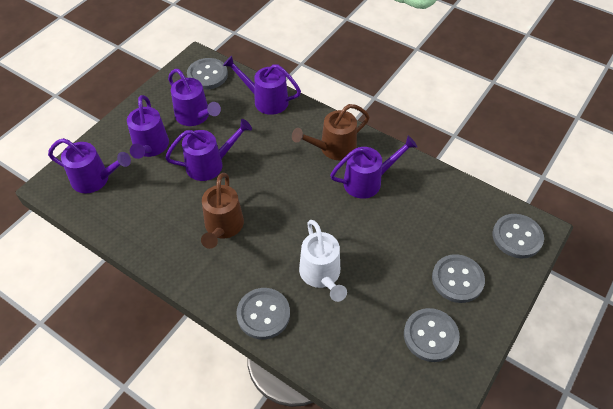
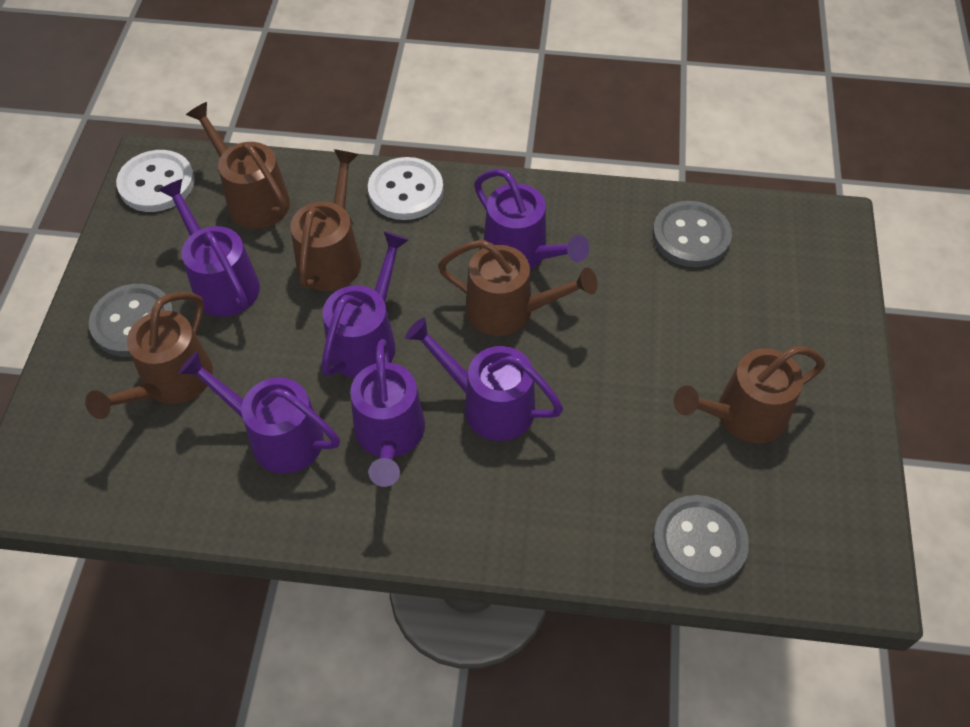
brown watering can: [201,173,244,249] [292,104,370,160] = 2 -> [85,292,213,419] [186,102,290,229] [290,149,361,291] [438,240,597,336] [674,346,825,444] = 5
grey button: [187,58,228,90] [236,288,290,339] [404,308,460,362] [432,254,485,303] [493,214,544,258] = 5 -> [89,284,175,357] [653,201,732,267] [653,495,749,588] = 3
white button: none = 0 -> [116,150,195,212] [368,157,443,220] = 2
white watering can: [299,220,347,302] = 1 -> none = 0

